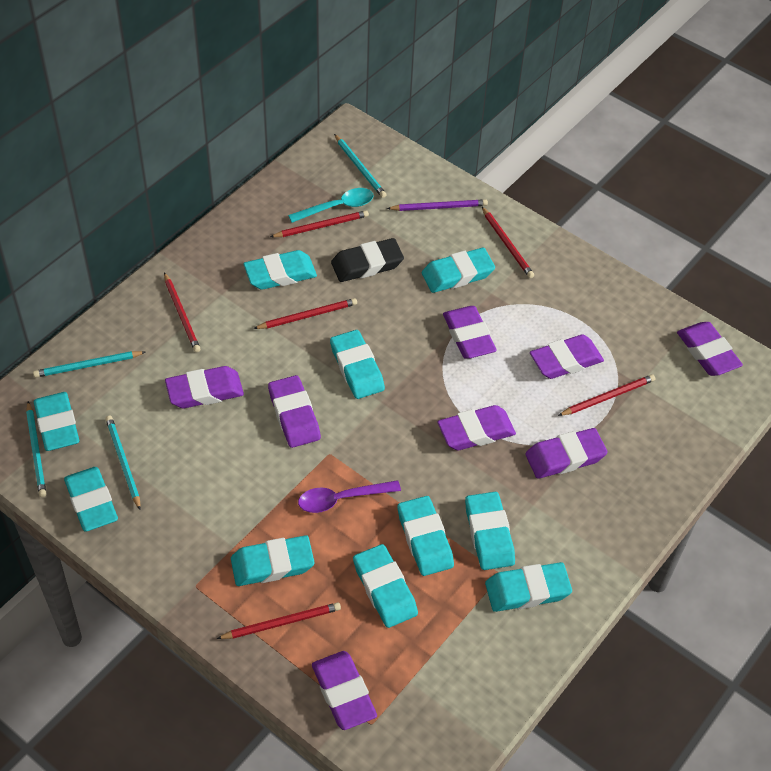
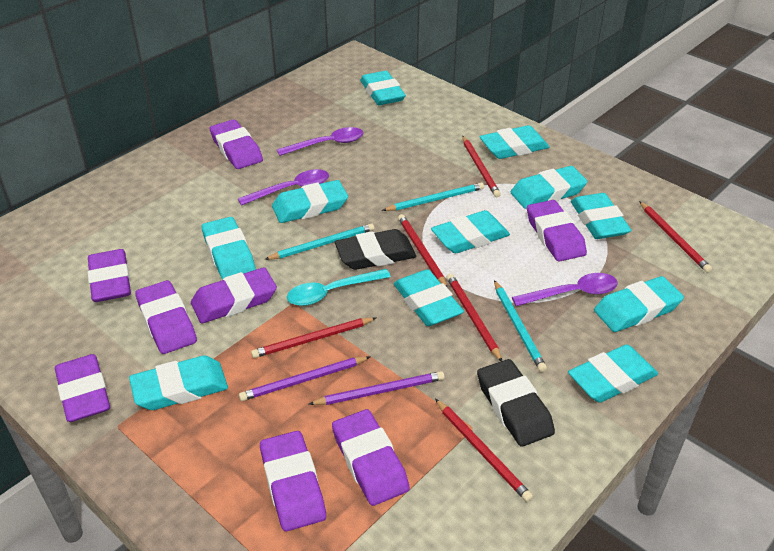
black eraser: [331,238,404,282] = 1 -> [334,229,416,270] [477,359,555,447] = 2
purple pencil: [387,199,488,211] = 1 -> [239,356,370,401] [309,371,444,405] = 2
purple spoon: [298,480,401,513] = 1 -> [238,169,329,206] [277,127,363,156] [512,273,618,306] = 3
turquoise eraser: [34,392,79,451] [64,467,118,532] [231,535,315,586] [243,250,317,290] [330,330,385,399] [353,544,418,628] [397,496,454,576] [422,248,495,293] [465,492,515,570] [485,562,572,612] = 10 -> [129,356,228,410] [202,217,256,280] [272,180,348,223] [360,71,406,105] [394,269,464,326] [431,210,510,253] [480,125,549,159] [511,166,587,209] [568,344,658,403] [571,193,631,239] [594,276,684,332] = 11
turquoise pencil: [26,401,46,497] [33,351,145,378] [105,416,141,510] [334,134,387,198] = 4 -> [264,223,374,260] [382,182,484,211] [494,280,547,372] = 3

